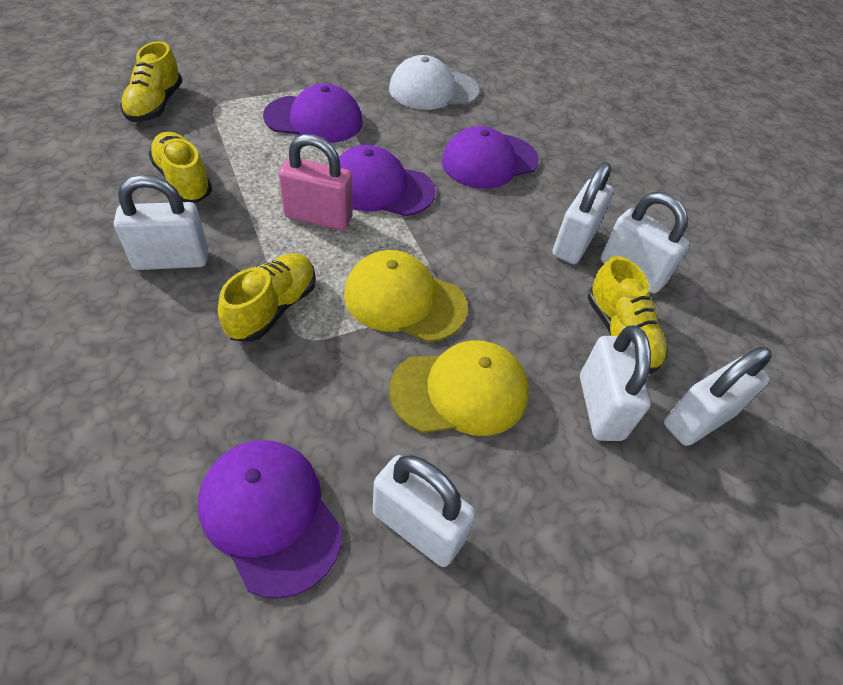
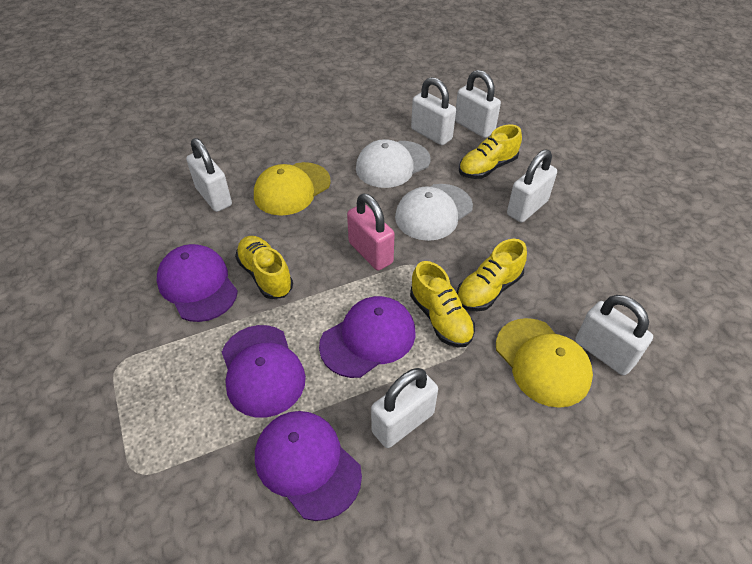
white cap: [389,55,479,110] = 1 -> [356,139,431,188] [395,184,473,241] = 2

